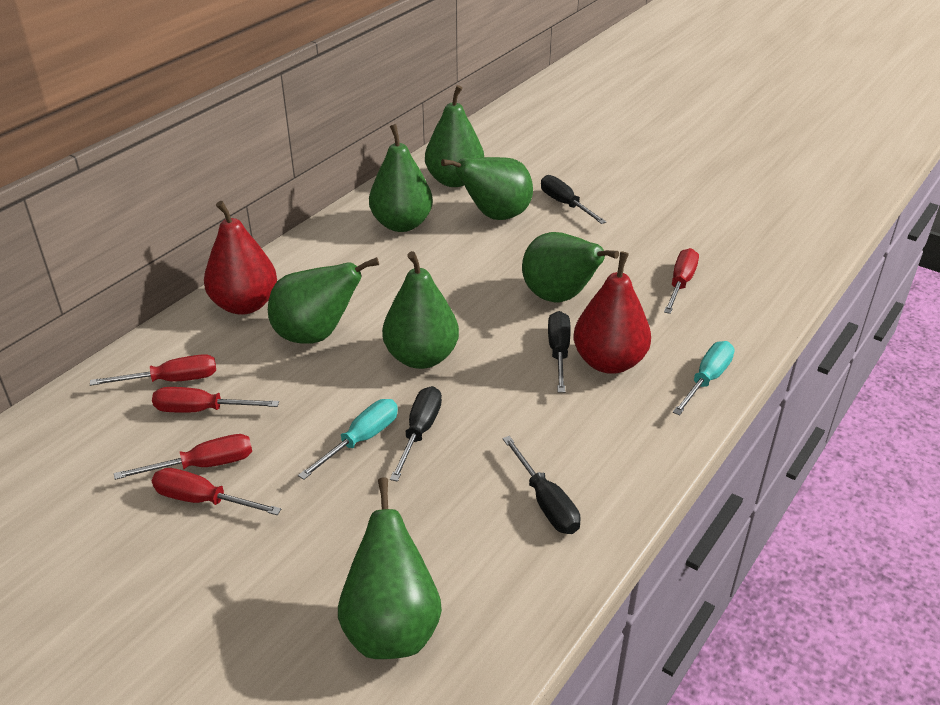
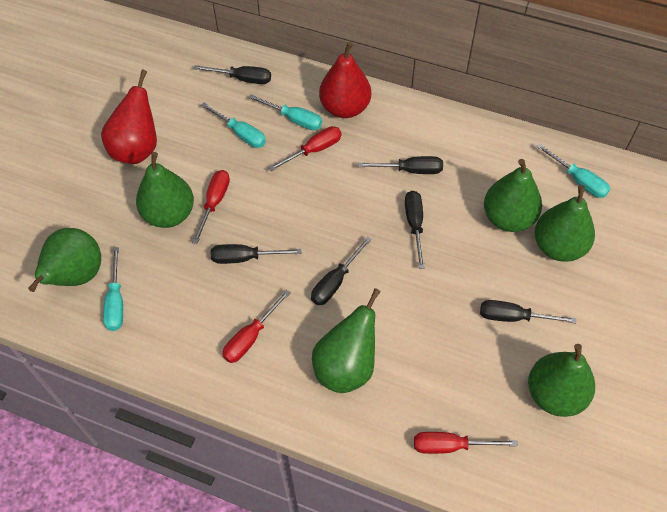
black screwdriver: [390,386,442,482] [502,436,581,534] [541,175,606,224] [548,311,571,393] = 4 -> [194,65,271,84] [211,244,302,264] [311,236,372,305] [358,156,443,174] [405,191,425,269] [480,300,577,324] = 6
green pear: [268,257,379,344] [338,477,442,659] [369,124,433,232] [382,251,459,369] [425,85,484,187] [441,157,533,220] [522,232,619,302] = 7 -> [28,228,101,292] [136,152,194,228] [312,288,381,393] [484,159,542,232] [528,344,595,417] [535,185,595,262] = 6
red screwdriver: [90,354,216,386] [114,434,252,480] [152,387,279,413] [152,468,281,515] [664,248,699,314] = 5 -> [192,170,230,244] [222,289,291,363] [268,126,342,171] [414,432,518,454] = 4
turquoise screwdriver: [298,399,398,480] [673,341,735,415] = 2 -> [103,247,123,331] [201,102,266,148] [249,94,322,130] [536,143,610,198] = 4

